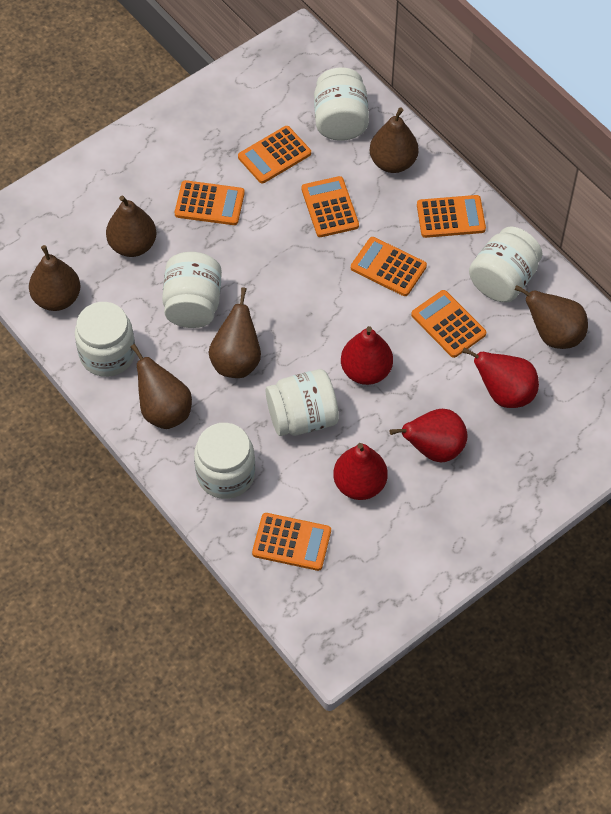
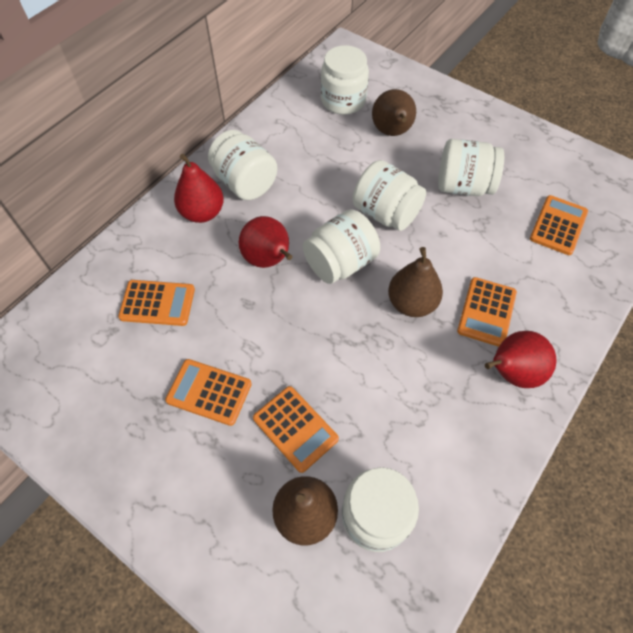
brown pear: [29,245,80,311] [106,196,157,257] [131,344,192,429] [209,287,261,378] [370,107,419,173] [515,285,588,349] = 6 -> [272,476,338,545] [372,89,416,136] [388,247,443,317] = 3
orange calculator: [175,180,245,225] [238,126,311,184] [252,513,331,571] [301,176,359,237] [351,237,427,296] [411,290,486,358] [417,195,486,238] = 7 -> [118,280,195,326] [165,359,252,426] [253,386,339,473] [457,277,517,347] [530,195,588,255] = 5
red pear: [333,443,388,500] [341,326,393,385] [390,409,467,462] [462,348,539,408] = 4 -> [174,154,224,223] [239,216,292,268] [485,331,556,388] = 3

